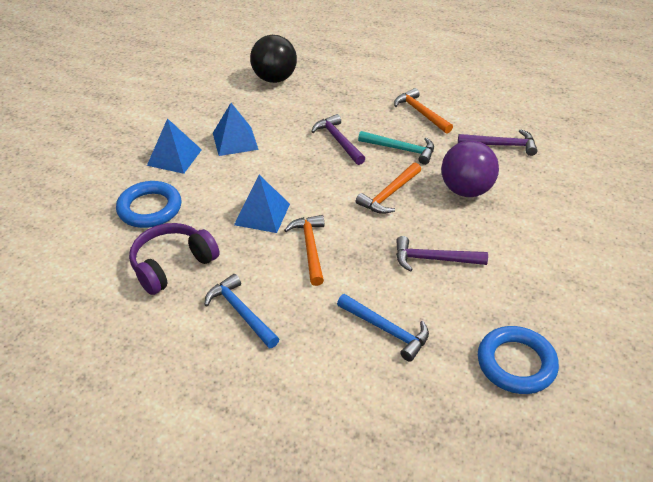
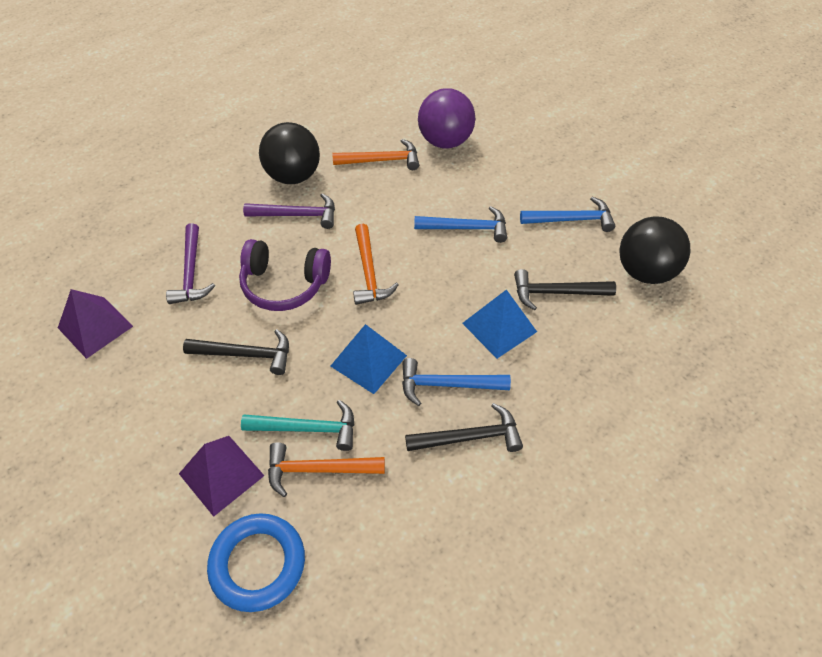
black ball: [250,35,297,83] = 1 -> [259,122,320,184] [619,216,690,284] = 2
black hammer: none = 0 -> [183,329,289,375] [405,403,523,452] [514,269,616,310] = 3
blue hammer: [205,274,279,348] [337,294,429,362] = 2 -> [402,358,511,406] [414,206,507,243] [520,197,615,232] = 3
blue pyramid: [147,118,202,174] [213,103,259,156] [234,175,290,233] = 3 -> [330,324,407,394] [462,289,537,359] = 2
blue ring: [116,181,181,228] [478,326,559,394] = 2 -> [207,513,305,612] = 1
purple hammer: [311,114,365,165] [396,236,488,272] [458,129,537,156] = 3 -> [166,223,215,304] [243,193,335,229] = 2
purple pyramid: none = 0 -> [58,289,133,359] [179,436,264,517] = 2

